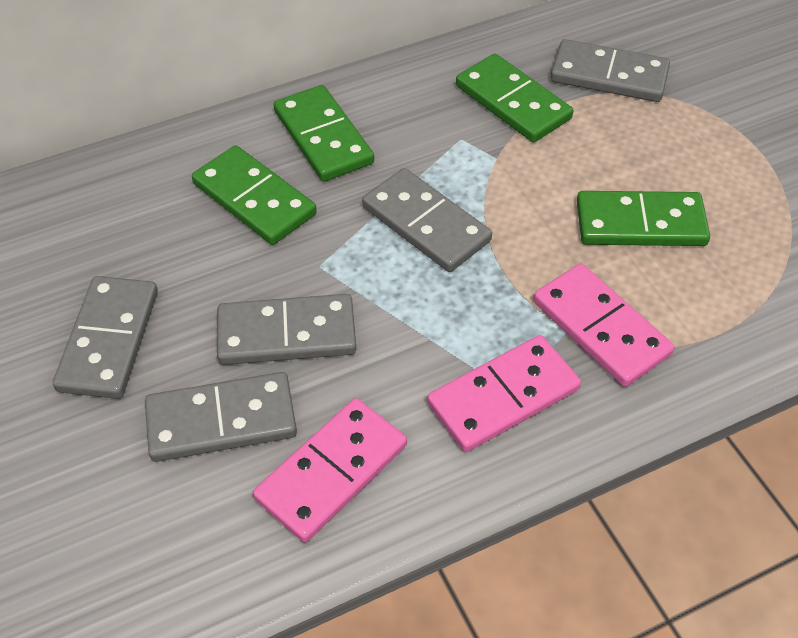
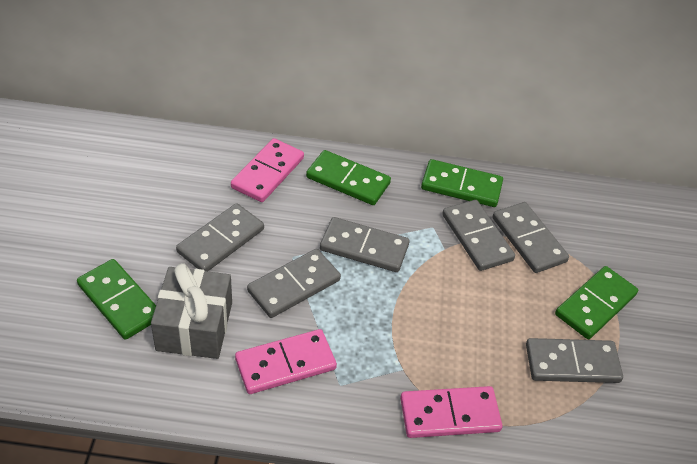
grey domino: [53,276,158,399] [145,372,297,462] [217,294,356,365] [362,168,492,272] [551,39,670,102] = 5 -> [176,203,264,271] [247,249,341,318] [320,217,409,272] [442,200,515,271] [492,202,569,273] [526,338,623,383] = 6
grey gift: none = 0 -> [151,263,232,359] = 1

